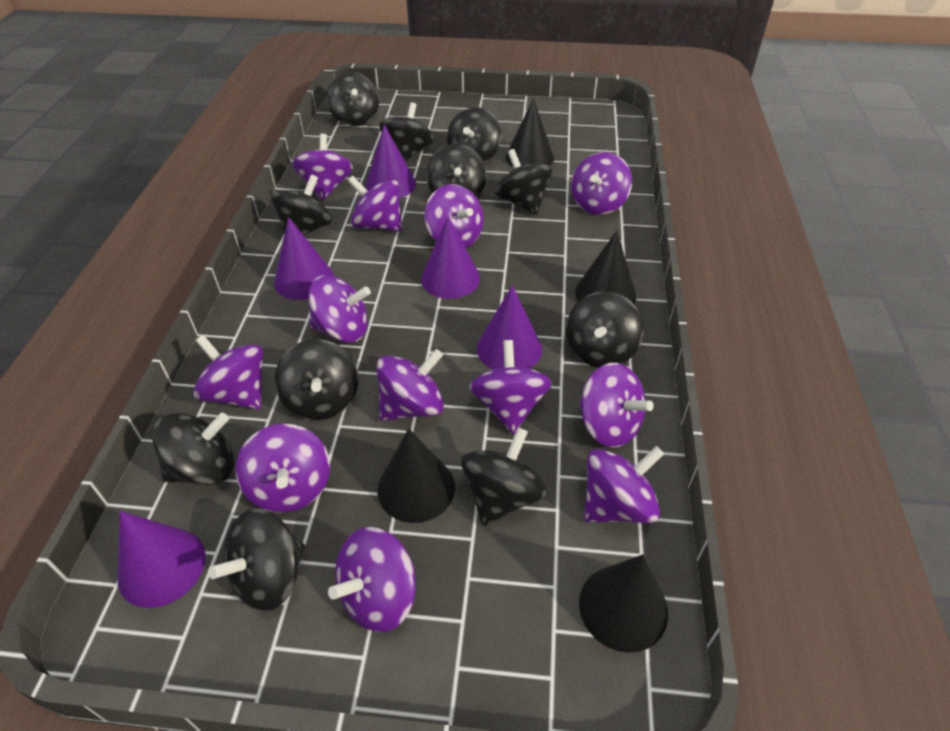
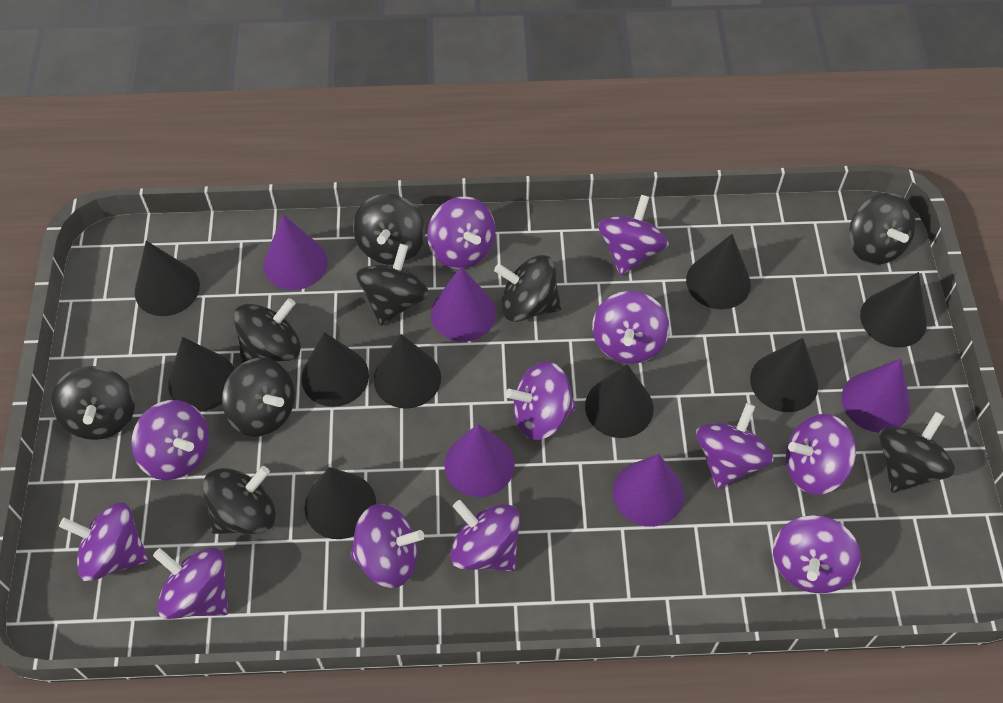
black cone: [377,428,455,523] [506,98,554,167] [575,231,636,304] [579,554,668,653] = 4 -> [135,241,200,316] [168,337,234,411] [301,332,369,407] [304,467,376,539] [374,334,441,409] [585,364,654,438] [686,234,751,309] [750,338,818,412] [860,272,927,347] = 9
black spinning top: [152,413,234,485] [208,508,305,611] [271,174,332,235] [274,339,359,420] [326,72,379,126] [379,102,434,161] [426,144,487,198] [447,107,502,163] [461,427,547,526] [495,149,552,215] [566,291,644,368] = 11 -> [51,366,135,440] [203,466,276,534] [222,358,295,437] [234,298,301,363] [353,194,425,265] [356,244,429,326] [494,255,561,322] [849,193,916,265] [879,412,955,493] = 9

